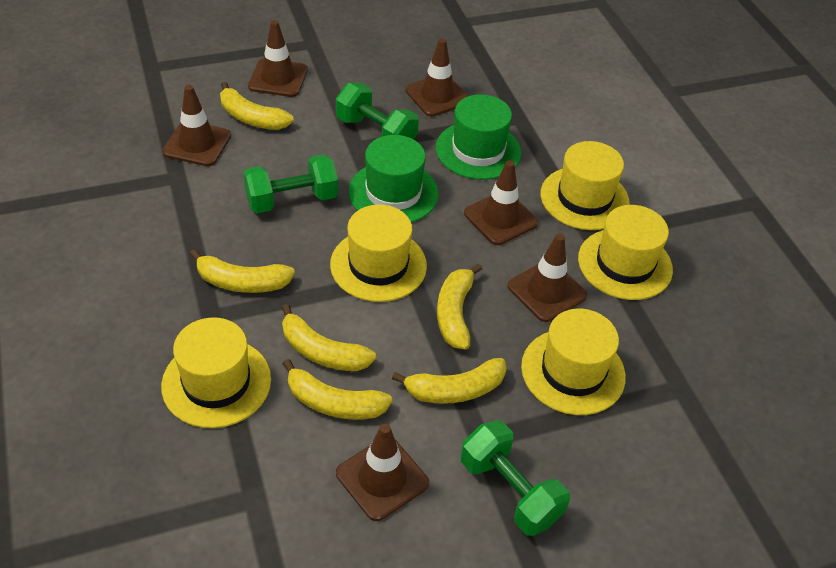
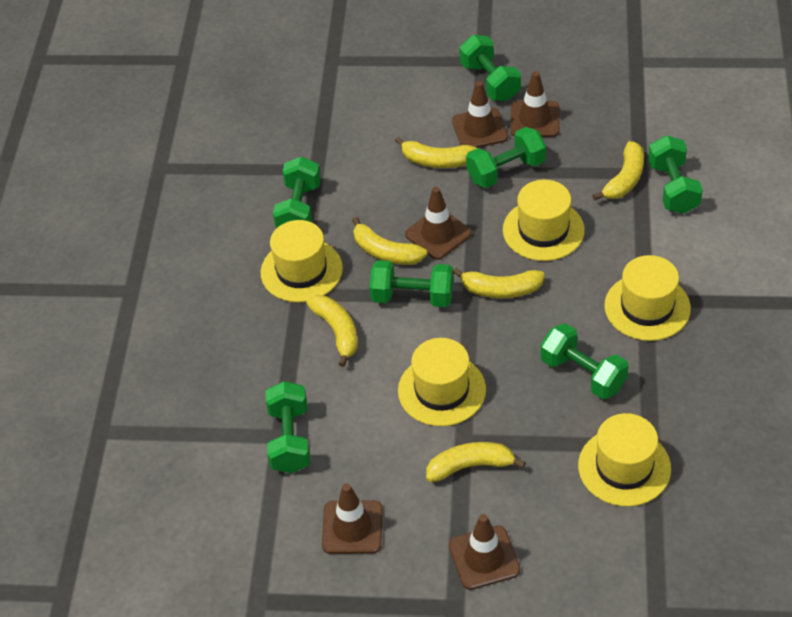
brown traffic cone: [162,85,231,166] [248,20,308,97] [336,424,429,521] [405,38,468,116] [464,160,538,245] [507,234,587,322] = 6 -> [322,483,383,554] [405,187,472,260] [449,514,520,590] [452,81,508,148] [510,71,559,137] = 5
green dumbbell: [243,154,338,213] [336,83,419,139] [461,421,570,536] = 3 -> [265,381,310,473] [273,156,321,228] [370,260,454,307] [459,35,521,101] [466,127,546,188] [540,323,629,399] [648,135,703,214] = 7
green hat: [348,135,439,223] [436,94,521,180] = 2 -> none = 0

